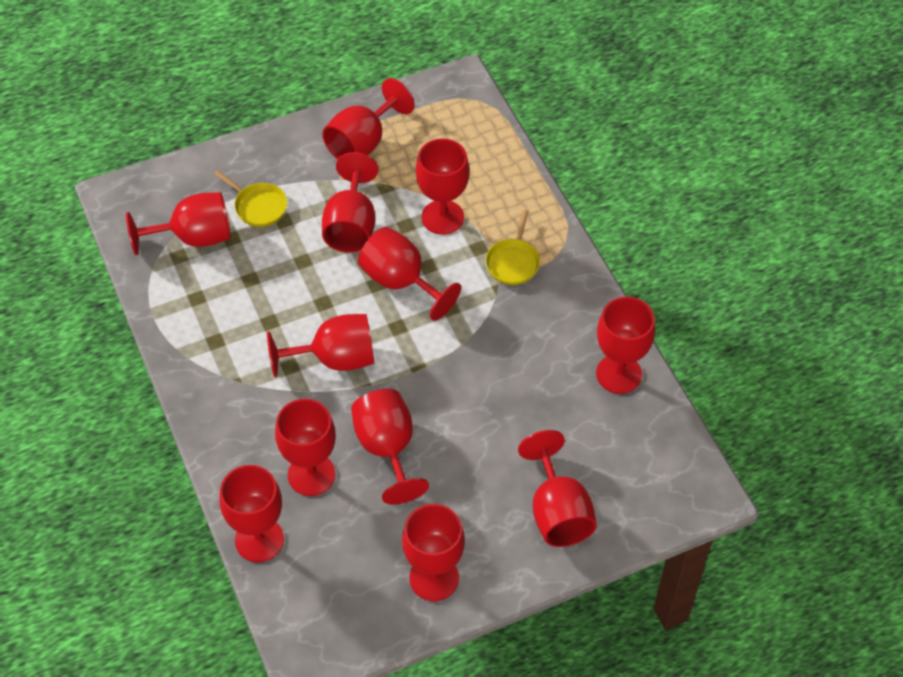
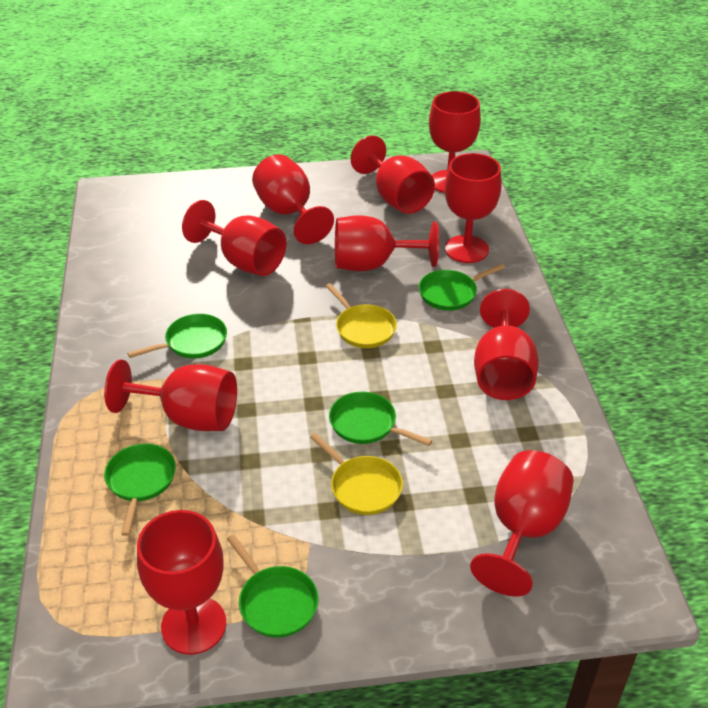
green pan: none = 0 -> [104,443,176,536] [128,314,227,359] [227,534,319,638] [329,392,432,446] [419,264,505,311] = 5
red goblet: [126,192,231,255] [220,465,284,562] [267,314,374,377] [275,399,336,496] [322,78,415,159] [322,152,378,253] [351,389,429,504] [358,227,461,321] [402,504,465,601] [416,138,470,235] [518,430,597,547] [596,297,655,394] = 12 -> [104,360,237,431] [137,510,226,655] [182,200,286,276] [252,154,334,244] [335,216,439,271] [351,135,435,214] [429,91,481,193] [445,153,502,263] [470,450,574,596] [474,289,539,400] = 10

